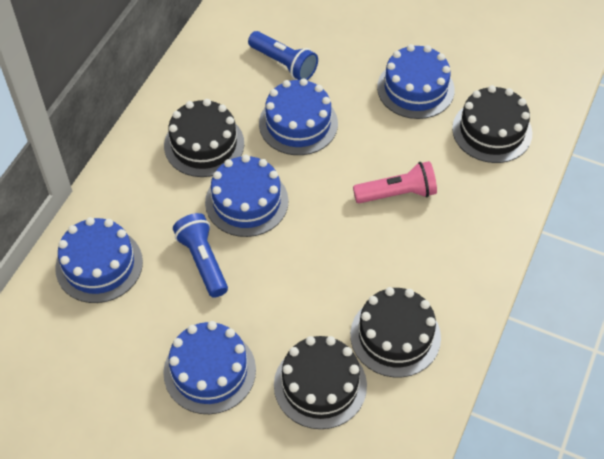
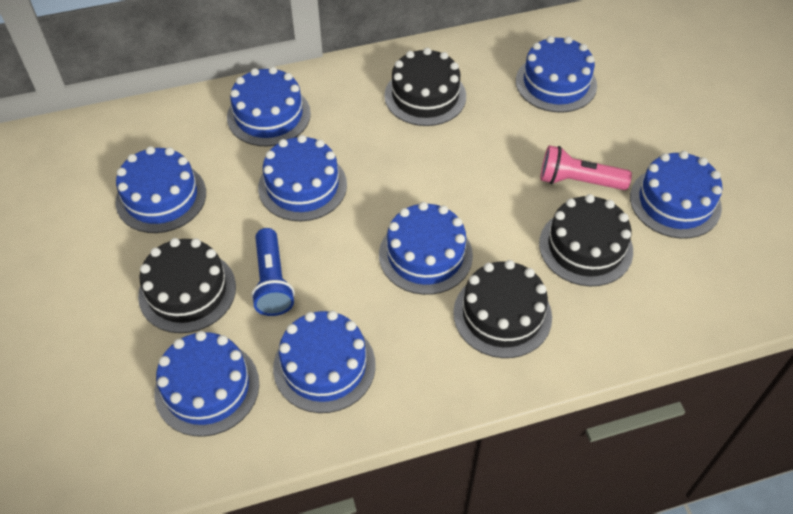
blue cake: [55,217,143,303] [163,321,256,414] [205,155,289,237] [259,78,338,155] [377,44,455,119] = 5 -> [115,146,206,233] [154,331,259,437] [227,67,311,146] [258,135,347,221] [273,310,376,413] [379,202,473,295] [516,36,597,113] [630,151,722,239] = 8
blue flashlight: [173,213,228,298] [248,31,318,80] = 2 -> [251,228,295,316] = 1

